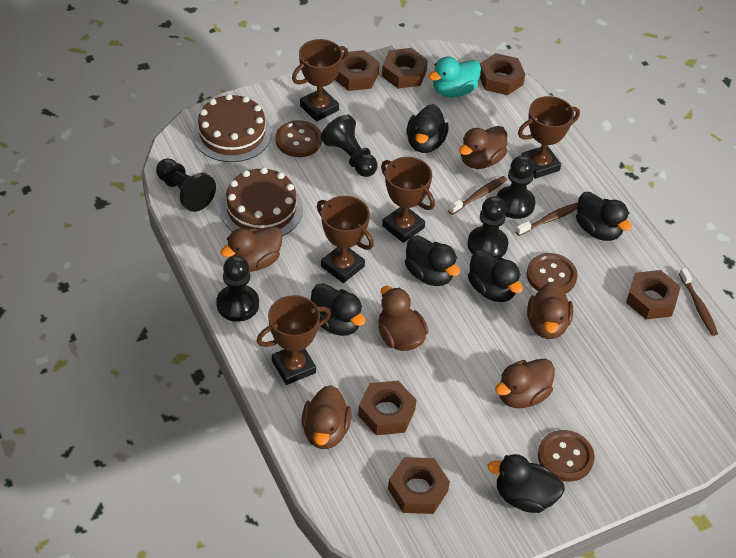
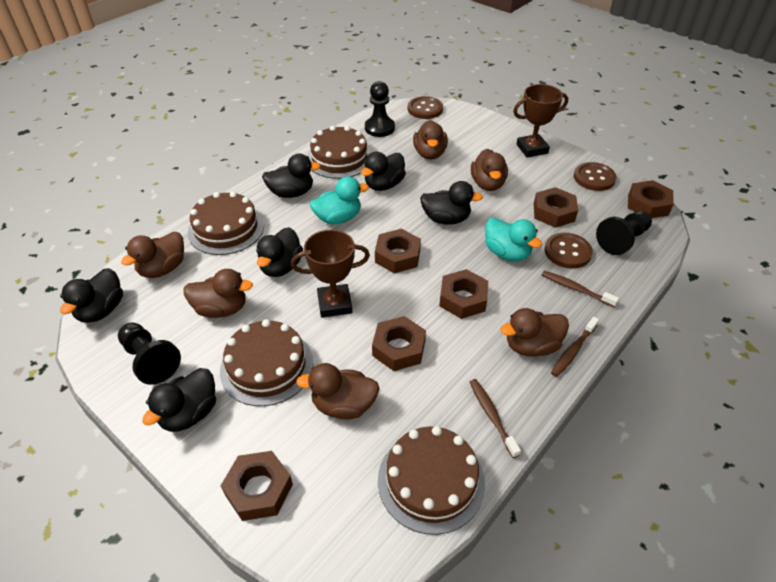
black pawn: [156,158,216,212] [216,256,259,322] [321,114,378,177] [467,196,508,259] [497,155,536,219] = 5 -> [118,323,181,385] [365,81,395,137] [596,211,652,255] = 3
brown cake: [193,94,272,162] [220,167,303,236] = 2 -> [188,191,264,255] [220,319,313,406] [307,126,372,179] [378,426,485,535] = 4
brown trophy: [256,295,331,385] [292,39,348,122] [317,196,374,283] [381,157,435,243] [518,96,580,179] = 5 -> [291,230,370,318] [513,84,568,157] = 2
turquoise duck: [428,56,481,98] = 1 -> [310,176,369,224] [485,217,542,261] = 2

